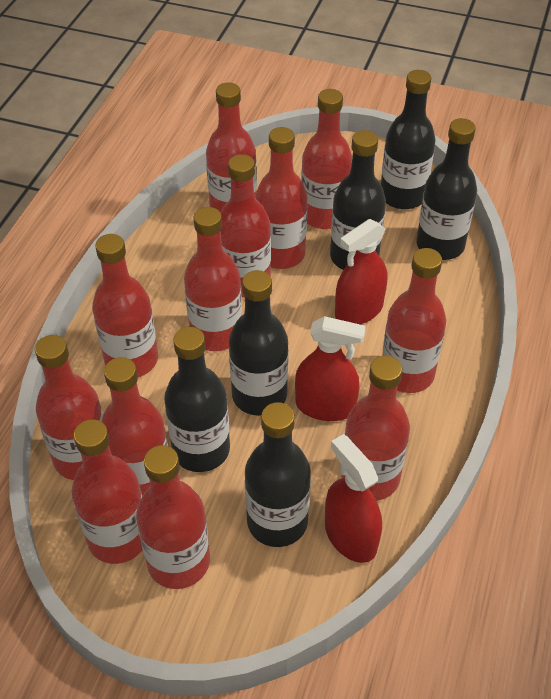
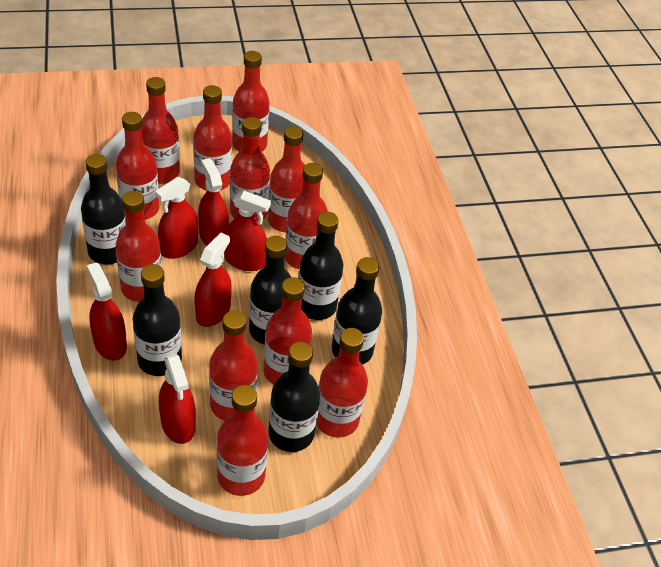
red spray bottle: [295,316,366,421] [325,434,382,563] [335,219,387,325] = 3 -> [87,262,127,361] [155,177,198,259] [159,354,196,444] [195,233,232,327] [198,158,229,246] [224,191,271,271] = 6

